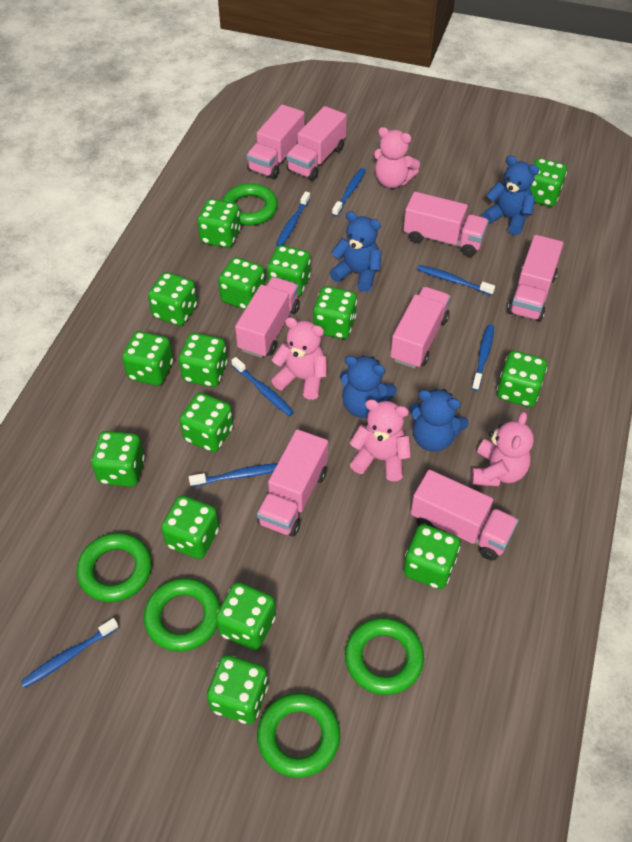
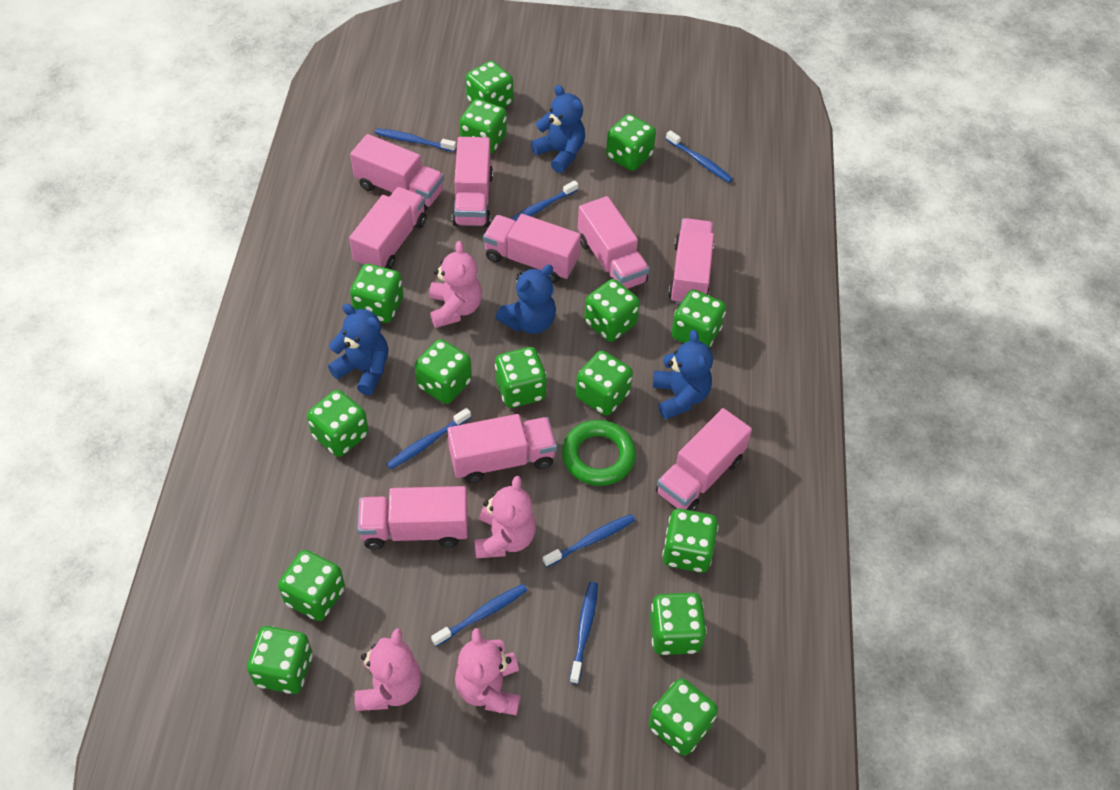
green ring: [77,533,152,602] [144,578,221,652] [223,183,278,225] [257,693,340,778] [345,618,424,695] = 5 -> [562,420,636,486] = 1
pink truck: [235,277,300,358] [246,105,305,179] [257,429,328,537] [286,106,347,180] [391,287,451,369] [403,192,489,257] [411,470,518,561] [508,235,564,322] = 8 -> [349,187,427,269] [350,134,444,212] [357,486,468,550] [448,414,557,483] [452,137,493,227] [483,214,581,283] [578,196,650,289] [656,408,752,511] [668,218,714,305] = 9

